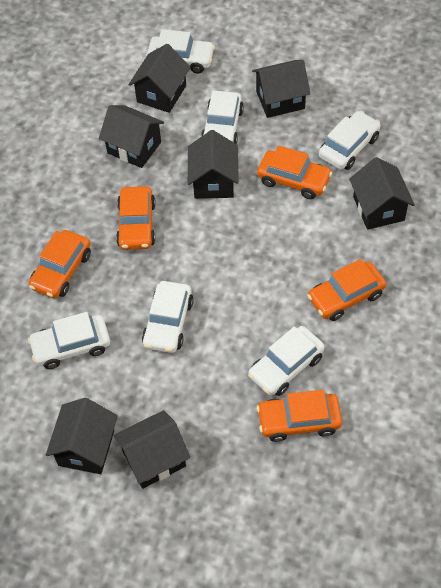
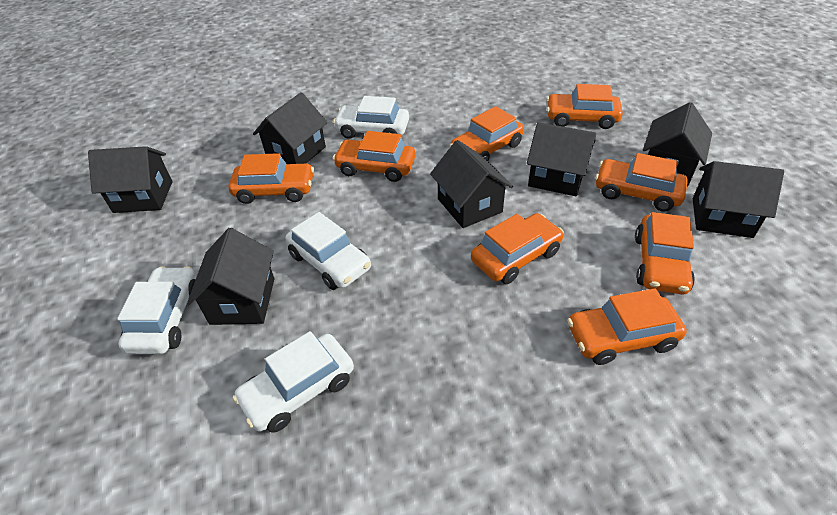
orange car: [29,230,91,298] [116,186,156,250] [257,145,332,199] [257,390,342,442] [307,259,386,321] = 5 -> [229,153,314,204] [333,131,416,182] [450,106,524,161] [471,213,564,284] [546,84,623,129] [567,288,687,365] [595,153,688,212] [635,212,695,294] = 8
white car: [28,312,110,369] [142,281,194,353] [147,29,215,74] [201,91,244,144] [248,326,325,396] [319,111,380,170] = 6 -> [117,266,196,354] [233,331,354,433] [286,212,371,290] [333,96,409,139] = 4

